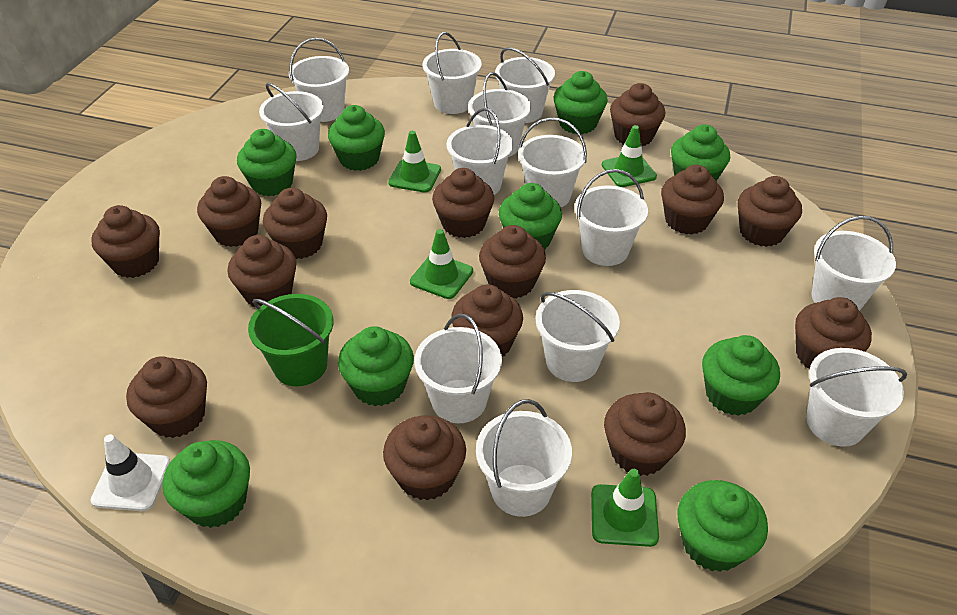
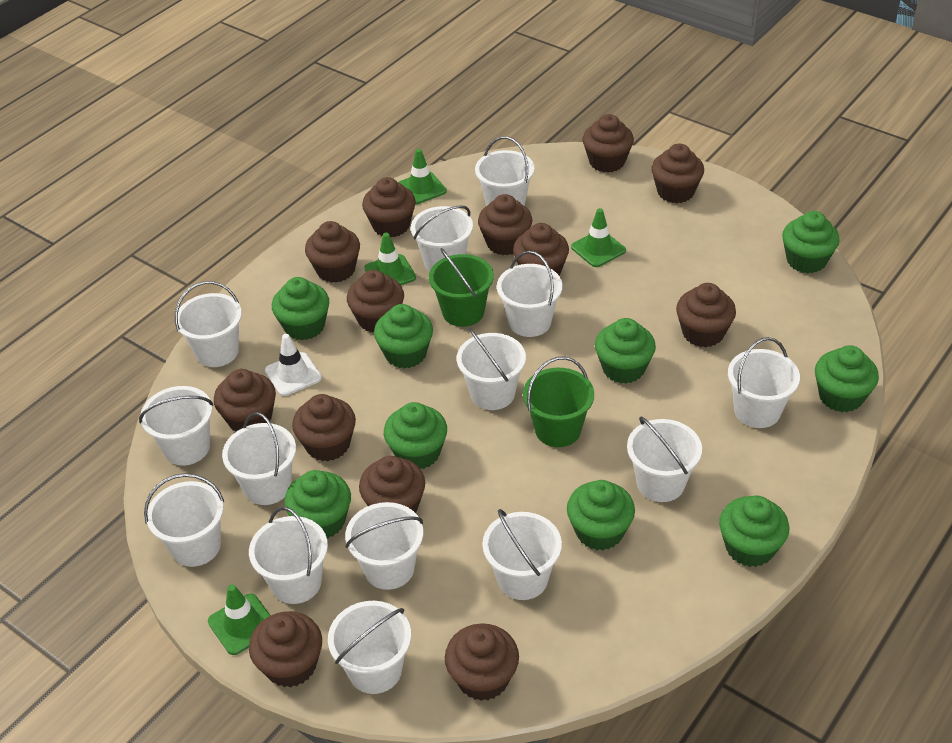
brown cupcake: [91,205,160,278] [126,356,207,438] [197,176,261,247] [228,235,297,307] [263,188,327,259] [383,415,466,501] [432,168,494,238] [451,284,523,357] [479,225,546,299] [604,392,686,476] [610,83,665,146] [661,165,724,235] [738,176,802,247] [795,297,872,369] = 14 -> [214,369,276,432] [249,611,322,688] [292,394,356,461] [305,221,360,283] [347,270,404,333] [359,456,425,513] [362,177,416,237] [445,623,519,701] [478,194,532,255] [513,223,569,276] [583,114,634,173] [651,144,704,203] [676,283,736,347] = 13
green bucket: [248,294,333,386] = 1 -> [429,248,494,327] [523,356,594,447] = 2
white bucket: [259,83,324,161] [289,38,349,122] [414,314,502,423] [423,32,482,114] [447,108,513,195] [468,72,531,157] [476,399,572,517] [495,47,555,123] [518,117,587,207] [536,290,620,382] [575,169,648,266] [806,348,907,447] [812,216,896,311] = 13 -> [139,386,213,466] [144,473,224,567] [175,281,242,367] [222,412,296,505] [249,507,328,604] [328,601,411,694] [345,502,423,590] [411,205,473,272] [457,328,526,410] [475,136,534,206] [482,509,562,600] [497,251,562,337] [627,416,702,502] [728,337,800,428] = 14

